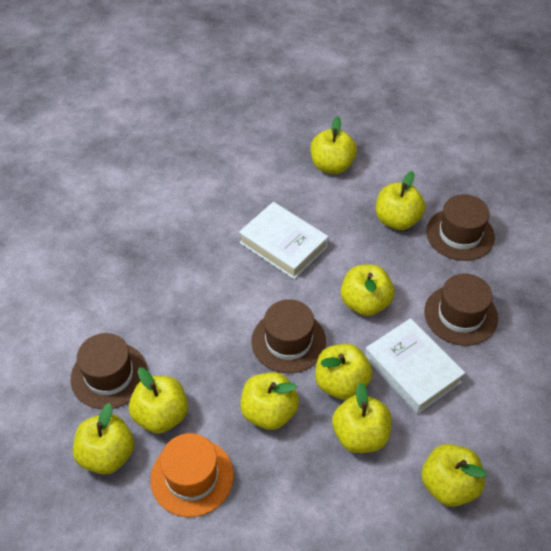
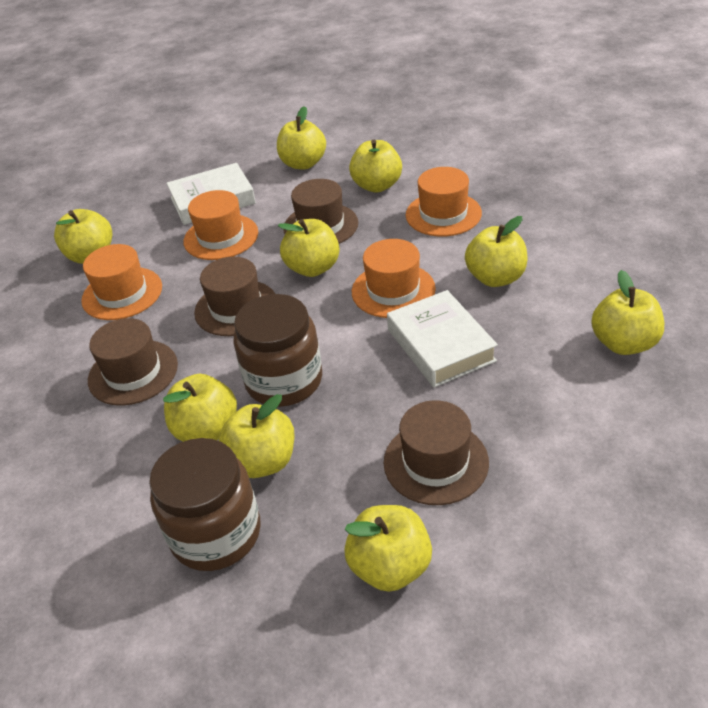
brown jar: none = 0 -> [149,438,261,571] [233,294,322,407] = 2
orange hat: [150,433,234,517] = 1 -> [81,244,162,320] [183,190,258,260] [352,239,436,318] [406,167,482,237] = 4

